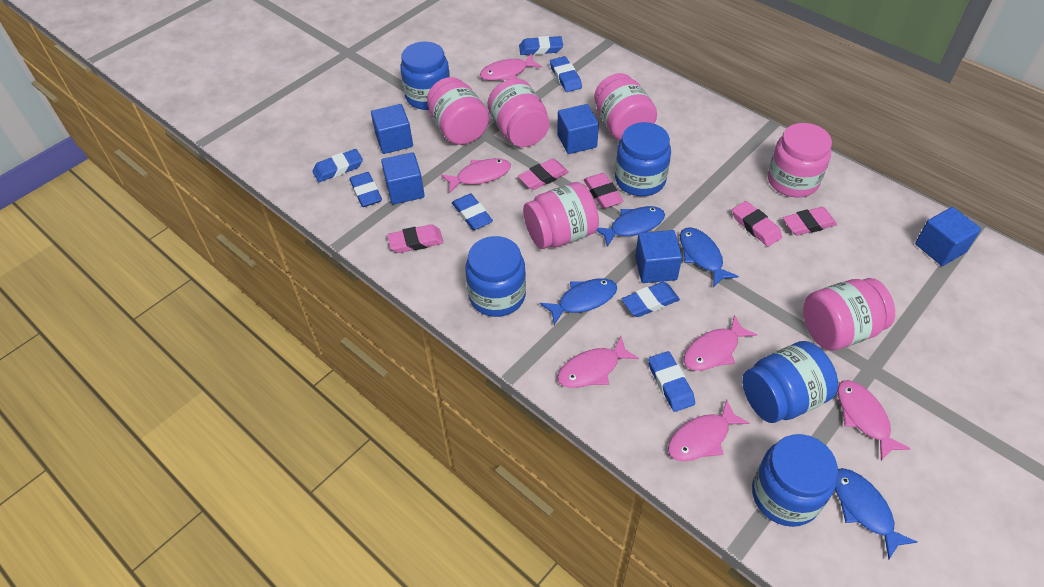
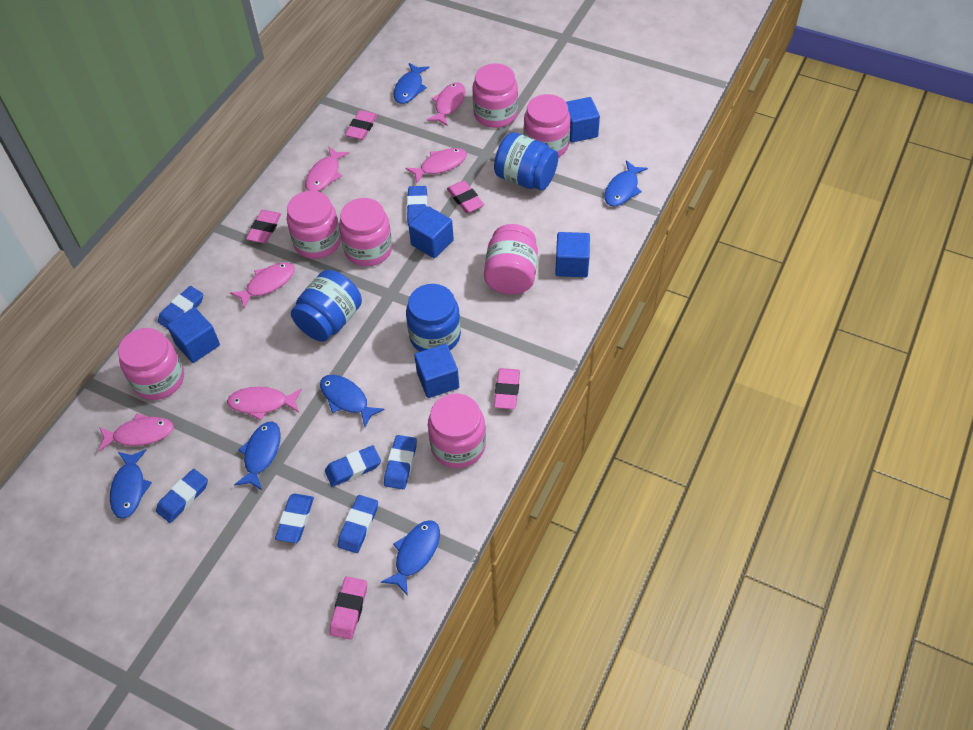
blue fish: [540,278,617,325] [597,206,665,247] [680,227,739,287] [835,468,917,560] = 4 -> [110,449,152,519] [234,421,281,490] [320,375,385,427] [381,520,440,596] [393,63,429,104] [605,160,648,207] = 6
blue jar: [400,41,450,110] [465,236,526,317] [615,122,671,196] [742,341,838,423] [752,434,838,527] = 5 -> [291,270,362,342] [406,284,461,352] [494,132,558,190] = 3
pink jar: [427,77,489,145] [488,78,550,147] [523,182,599,249] [594,73,657,141] [768,123,832,197] [803,278,895,351] = 6 -> [118,328,184,400] [287,191,341,259] [339,198,392,267] [428,394,486,468] [472,63,518,128] [484,224,538,295] [524,94,571,157] = 7

